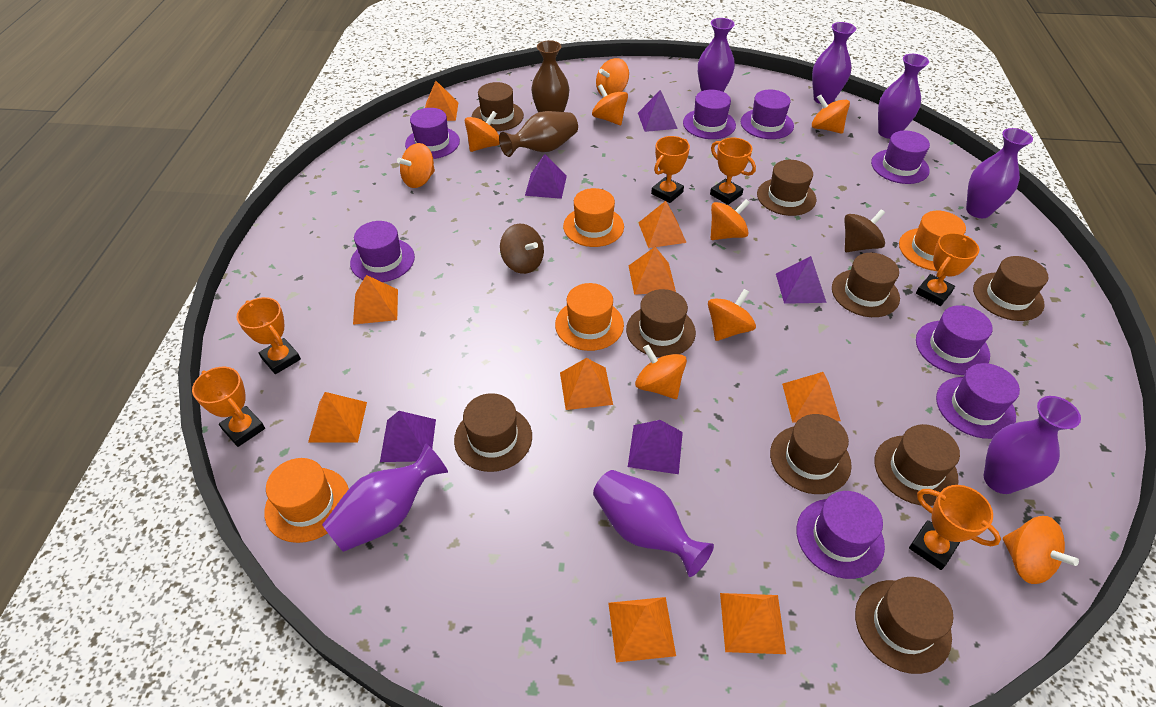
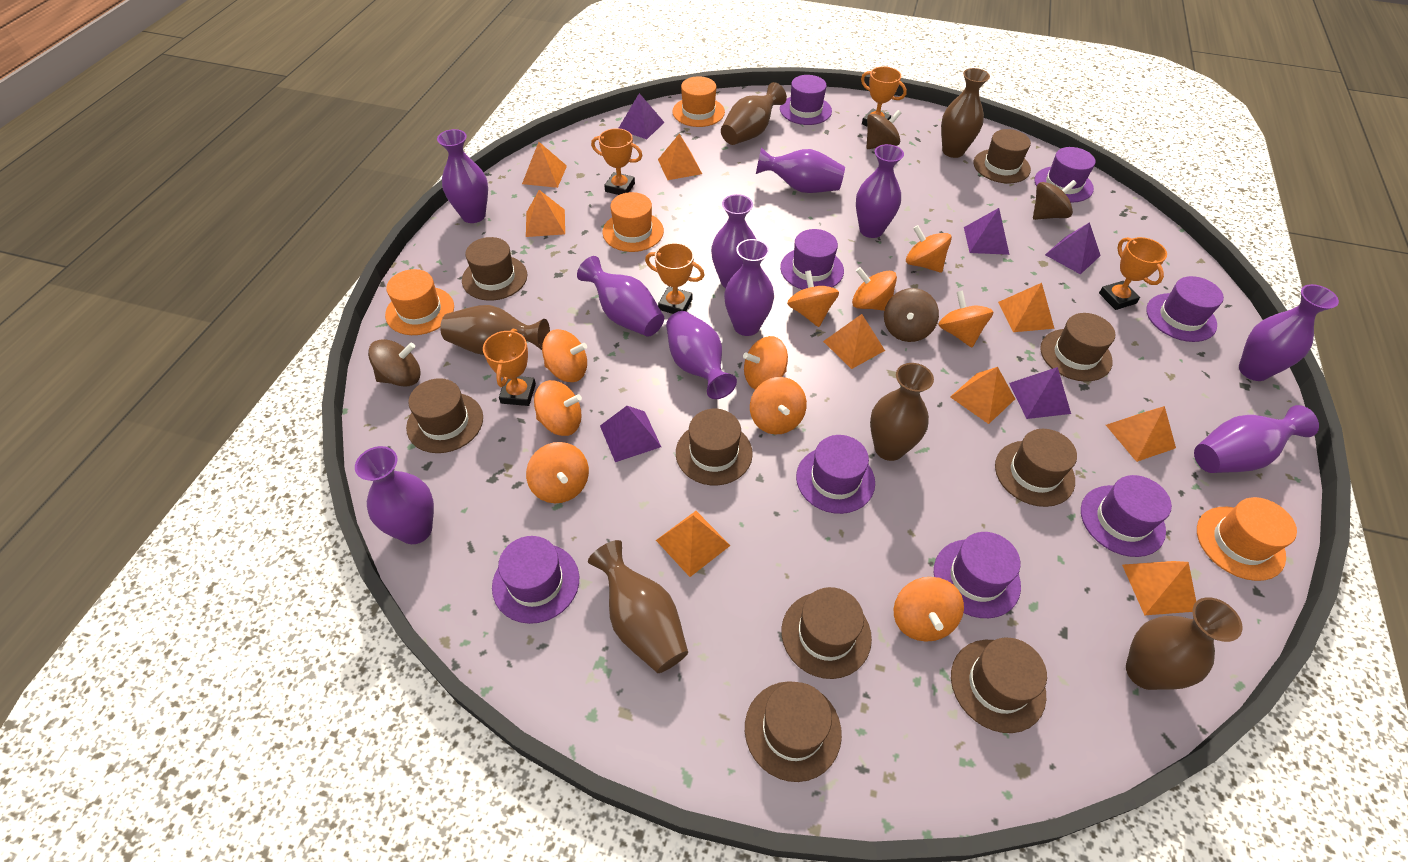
brown spinning top: [500,224,544,274] [844,209,885,252] = 2 -> [368,339,420,387] [866,110,901,149] [884,288,939,342] [1033,180,1077,220] = 4
brown vase: [499,111,578,157] [531,40,569,112] = 2 -> [440,305,550,355] [588,540,688,673] [721,82,787,145] [870,363,934,461] [941,68,990,158] [1126,597,1243,690] = 6
orange spinning top: [397,143,435,188] [465,111,500,152] [592,84,628,125] [596,58,629,95] [635,344,687,399] [708,289,756,341] [711,199,750,240] [812,95,850,134] [1003,516,1079,584] = 9 -> [526,442,589,503] [534,380,582,436] [542,329,587,382] [743,336,788,390] [750,377,807,434] [787,270,839,327] [852,267,897,311] [894,577,964,642] [906,225,952,273] [938,290,994,347] = 10
orange trophy: [192,367,265,447] [237,297,301,374] [651,136,690,203] [710,138,756,205] [909,485,1001,570] [916,233,979,306] = 6 -> [483,329,536,406] [591,128,643,195] [645,243,704,314] [861,66,907,126] [1099,237,1167,310] = 5
purple vase: [322,443,448,552] [593,470,714,577] [698,18,735,92] [812,22,856,105] [878,54,929,139] [966,128,1033,218] [984,396,1081,494] = 7 -> [355,446,434,544] [437,129,488,223] [577,256,664,337] [666,311,737,399] [711,194,756,288] [724,239,774,336] [756,147,845,193] [856,144,904,238] [1194,405,1319,473] [1239,284,1339,381] = 10

